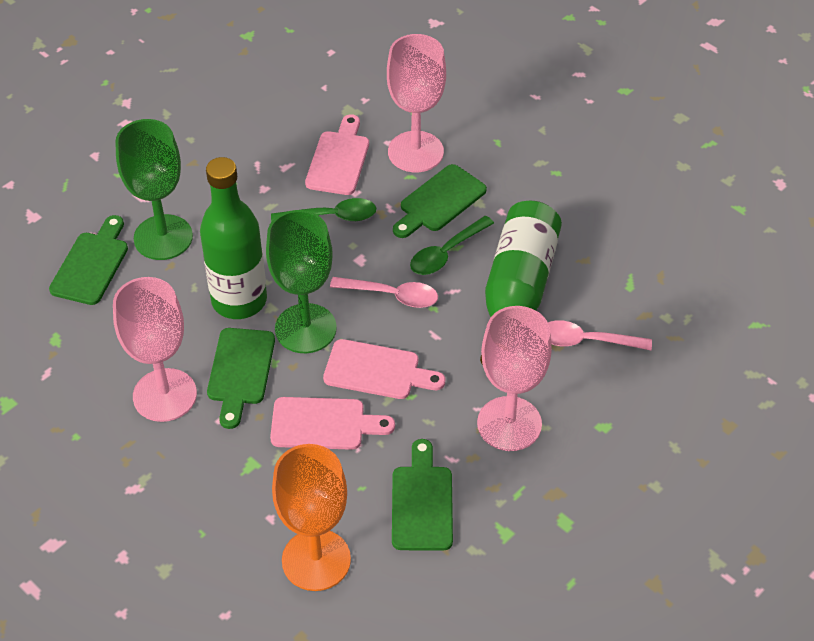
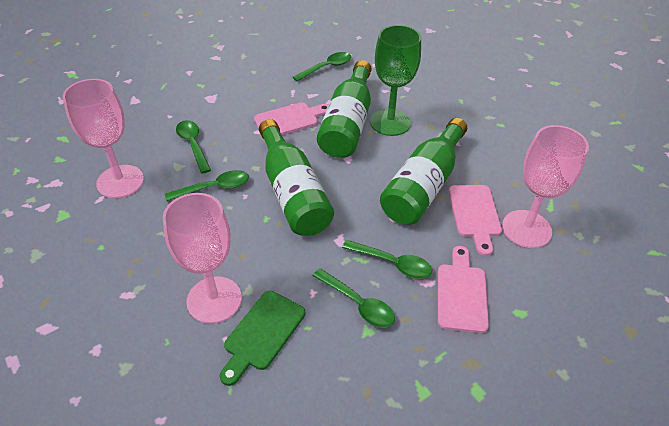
green bottle: [200,157,267,319] [480,201,562,365] = 2 -> [259,119,334,236] [317,60,371,158] [380,118,467,225] = 3
green cutting board: [49,215,128,305] [207,328,275,429] [392,439,453,551] [393,164,487,238] = 4 -> [220,291,305,386] = 1
green goblet: [115,119,193,260] [266,210,337,353] = 2 -> [370,25,421,136] = 1
green spoon: [271,198,376,222] [410,216,494,275] = 2 -> [165,170,249,201] [176,120,211,174] [293,52,351,81] [313,268,395,328] [342,240,432,279] = 5
orange goblet: [272,444,351,591] = 1 -> none = 0
pink spoon: [330,277,438,308] [548,320,652,350] = 2 -> none = 0

